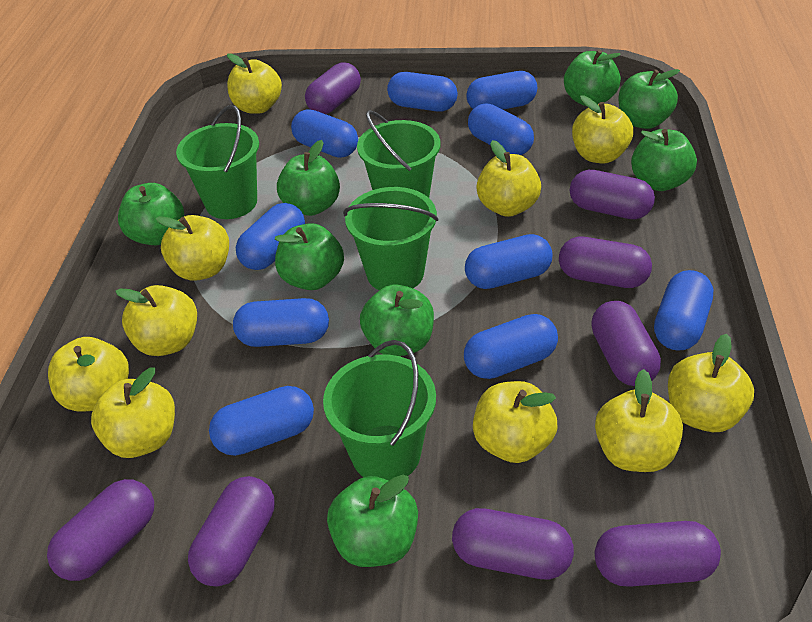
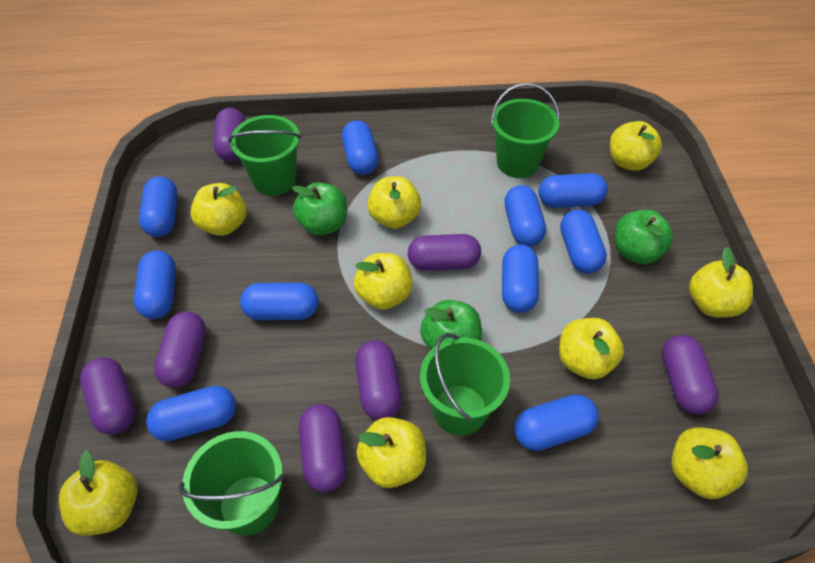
green apple: [118,183,184,245] [275,223,344,290] [277,140,340,216] [327,475,418,567] [360,284,434,356] [564,49,621,106] [618,69,680,129] [631,129,697,191] = 8 -> [292,182,347,235] [420,300,482,350] [615,210,673,264] = 3
purple capsule: [47,479,154,581] [188,476,274,587] [305,63,361,114] [452,508,574,579] [559,237,652,288] [570,170,655,219] [591,301,661,386] [595,521,721,587] = 8 -> [80,357,135,435] [154,311,206,388] [214,108,246,161] [299,404,347,493] [355,340,402,420] [408,234,481,271] [662,335,719,414] = 7
yellow apple: [48,337,129,411] [91,367,175,458] [115,285,197,356] [156,215,229,281] [227,53,282,114] [473,381,557,463] [476,140,541,217] [572,95,633,163] [595,369,683,472] [668,334,754,432] = 10 -> [59,450,138,536] [191,183,247,236] [354,253,413,310] [356,417,426,488] [367,176,421,229] [559,318,624,379] [610,121,662,171] [671,428,748,499] [689,247,753,318] = 9

